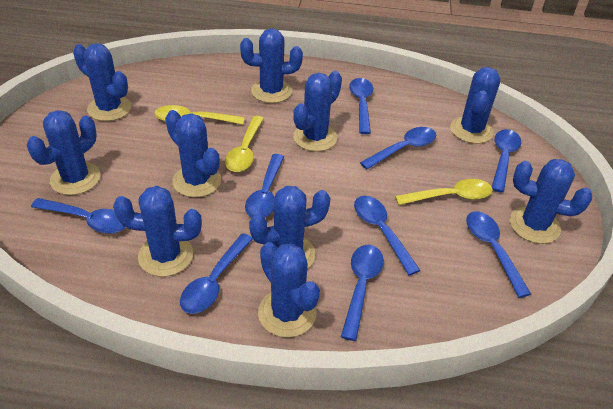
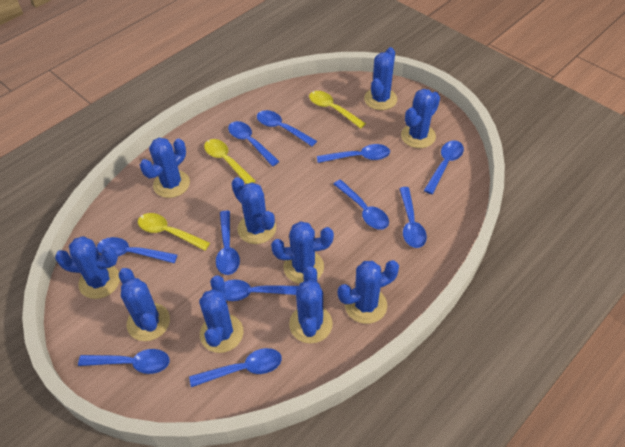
blue spoon: [31,198,126,234] [180,233,253,314] [245,154,284,218] [341,245,384,341] [349,78,373,134] [354,196,421,275] [360,127,436,169] [466,211,531,298] [492,129,521,193] = 9 -> [78,349,169,374] [97,237,177,263] [189,348,282,387] [216,211,240,275] [224,280,299,301] [228,121,280,166] [257,110,317,147] [317,144,390,163] [334,180,389,230] [399,187,427,248] [424,140,464,194] = 11

